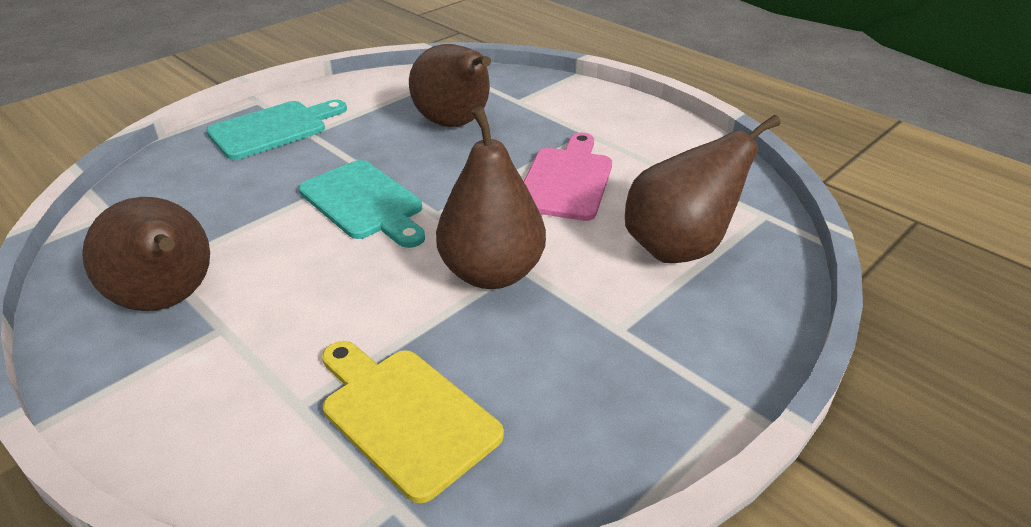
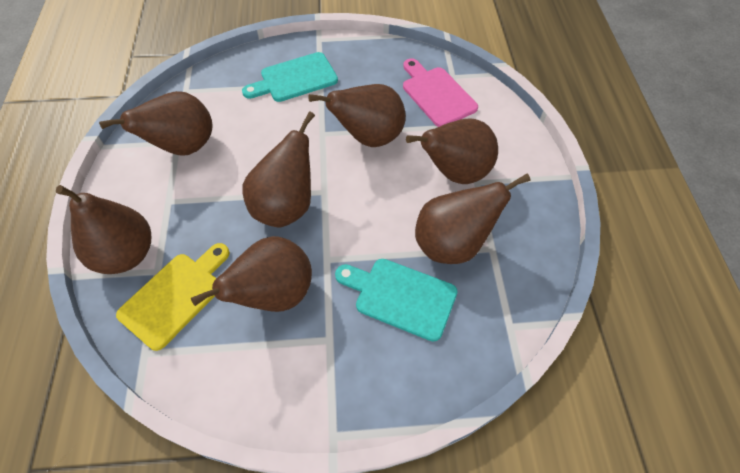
brown pear: [82,197,210,311] [409,44,491,127] [436,106,546,289] [625,115,781,263] = 4 -> [56,185,151,274] [99,91,212,155] [191,236,312,312] [242,111,315,227] [308,84,406,147] [406,118,498,184] [415,174,531,264] = 7

